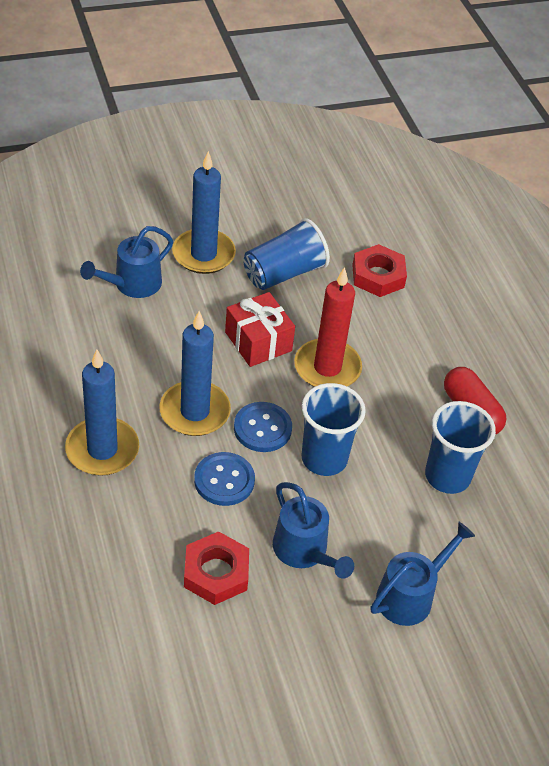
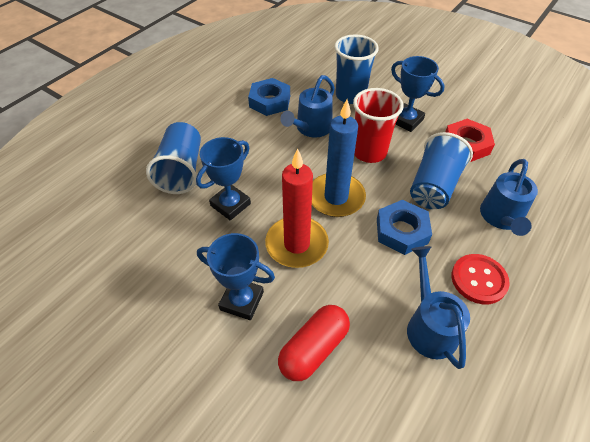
blue button: [194,452,255,506] [234,402,292,452] = 2 -> none = 0
blue candle: [65,350,139,476] [160,311,231,436] [172,151,236,274] = 3 -> [312,99,366,217] = 1
blue nut: none = 0 -> [248,78,290,116] [377,200,432,255] = 2
blue trophy: none = 0 -> [196,137,251,221] [197,233,275,320] [391,56,445,132] = 3
red button: none = 0 -> [451,254,510,304] = 1
red cup: none = 0 -> [353,88,404,163] = 1
red gift: [225,292,295,367] = 1 -> none = 0
red nut: [184,531,249,605] [353,244,407,297] = 2 -> [445,119,495,162] = 1

